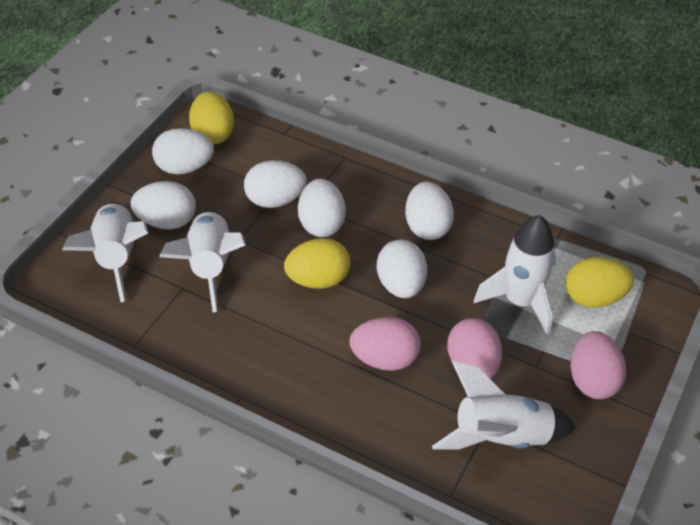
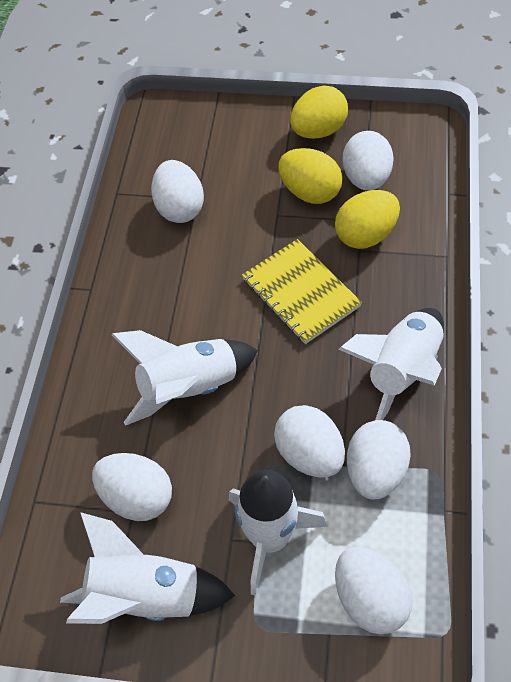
pink egg: [349,317,421,371] [447,318,502,379] [570,331,626,399] = 3 -> none = 0
yellow notebook: none = 0 -> [242,239,362,344] = 1

